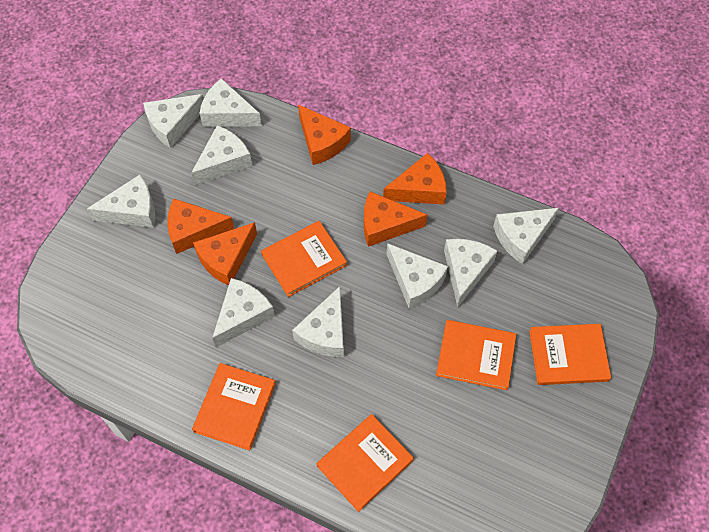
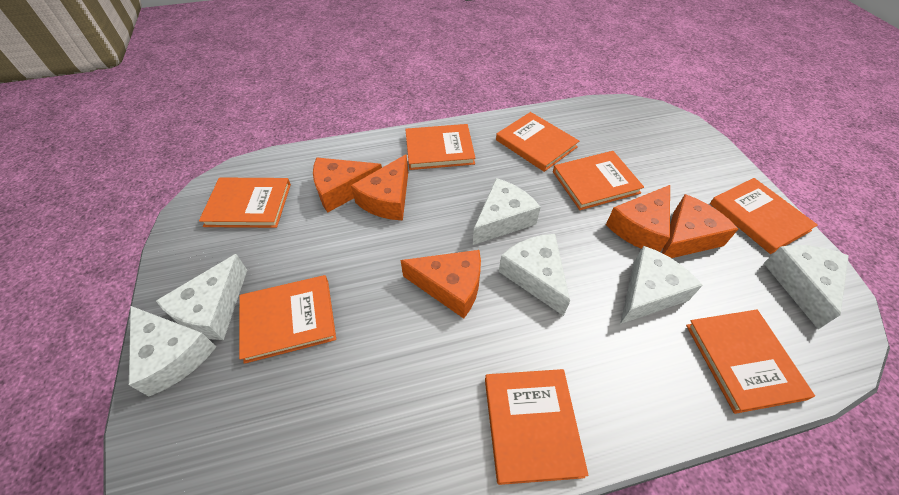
orange book: [192,363,276,451] [261,221,347,297] [317,414,414,512] [436,320,516,390] [529,324,611,385] = 5 -> [199,178,291,228] [239,275,336,364] [405,124,475,170] [485,369,588,485] [496,112,579,172] [553,151,644,210] [686,310,815,414] [710,178,818,254] = 8
white cheese: [87,175,155,228] [143,94,204,148] [191,125,252,185] [199,78,262,127] [212,278,275,347] [292,286,344,357] [386,243,448,309] [444,239,497,307] [493,208,559,264] = 9 -> [129,306,216,396] [156,254,247,340] [473,178,541,245] [499,234,570,316] [620,246,703,324] [764,245,849,329] = 6

